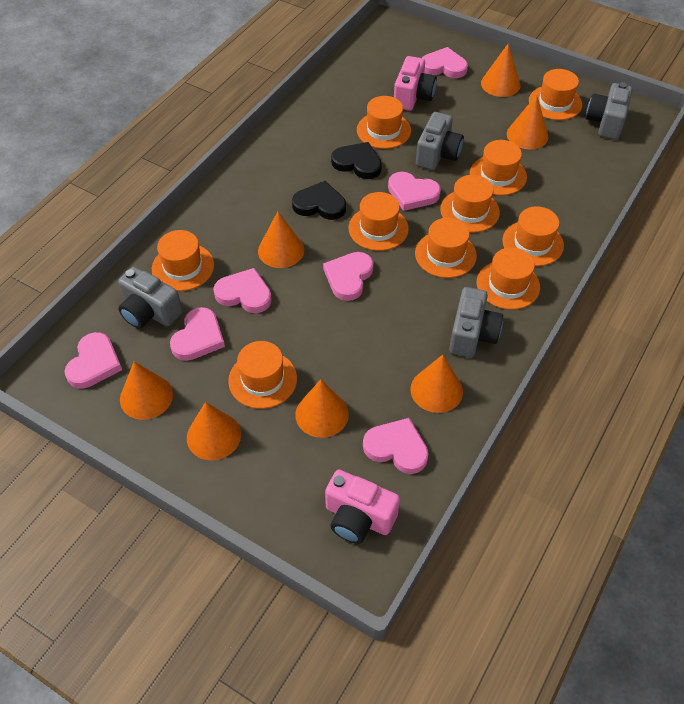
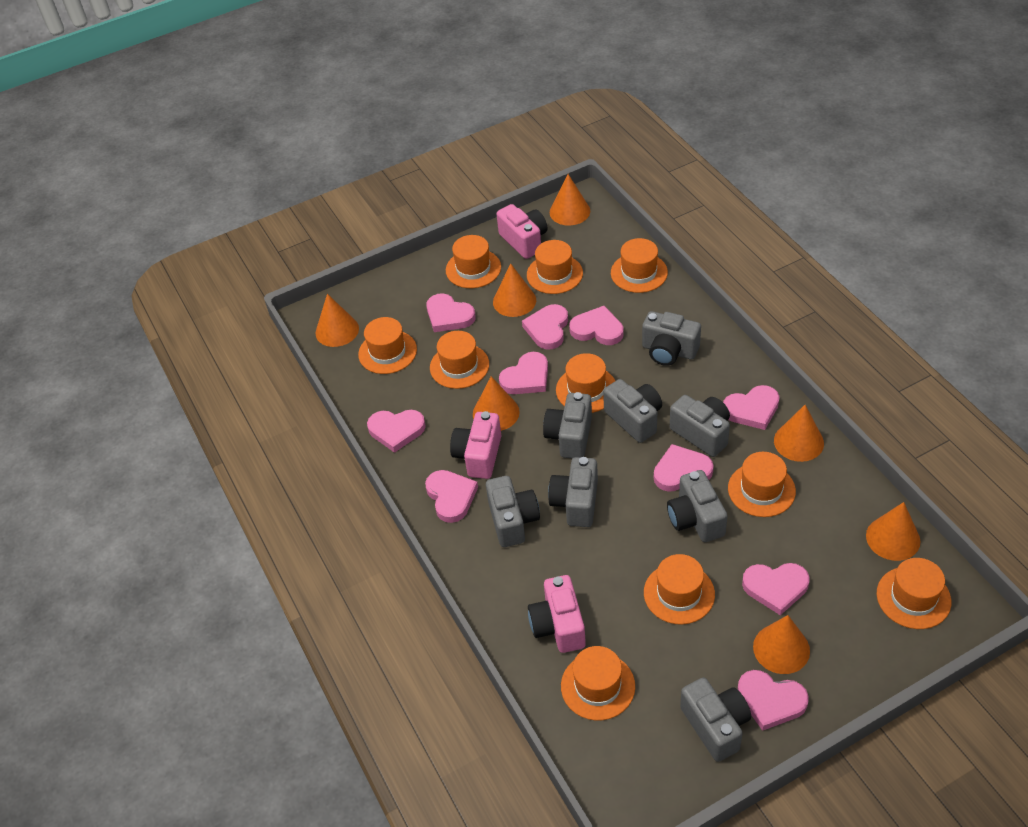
black heart: [292,181,346,220] [331,142,382,179] = 2 -> none = 0
grey camera: [118,267,183,329] [416,112,464,170] [449,287,503,358] [586,82,632,140] = 4 -> [486,476,540,547] [543,392,592,459] [548,457,598,527] [603,379,662,443] [642,311,701,366] [667,470,727,542] [670,395,730,457] [680,678,751,762] = 8
pink camera: [325,470,400,544] [394,56,437,111] = 2 -> [450,411,501,479] [497,204,548,259] [528,575,586,653] = 3
pink heart: [64,332,122,389] [170,307,225,361] [213,268,272,313] [323,252,374,301] [363,418,429,474] [388,172,441,211] [422,47,468,78] = 7 -> [367,410,426,453] [425,470,478,523] [426,293,476,332] [499,352,548,394] [522,304,568,349] [569,306,624,345] [654,444,714,492] [723,385,780,430] [738,670,809,731] [742,563,810,615] = 10

